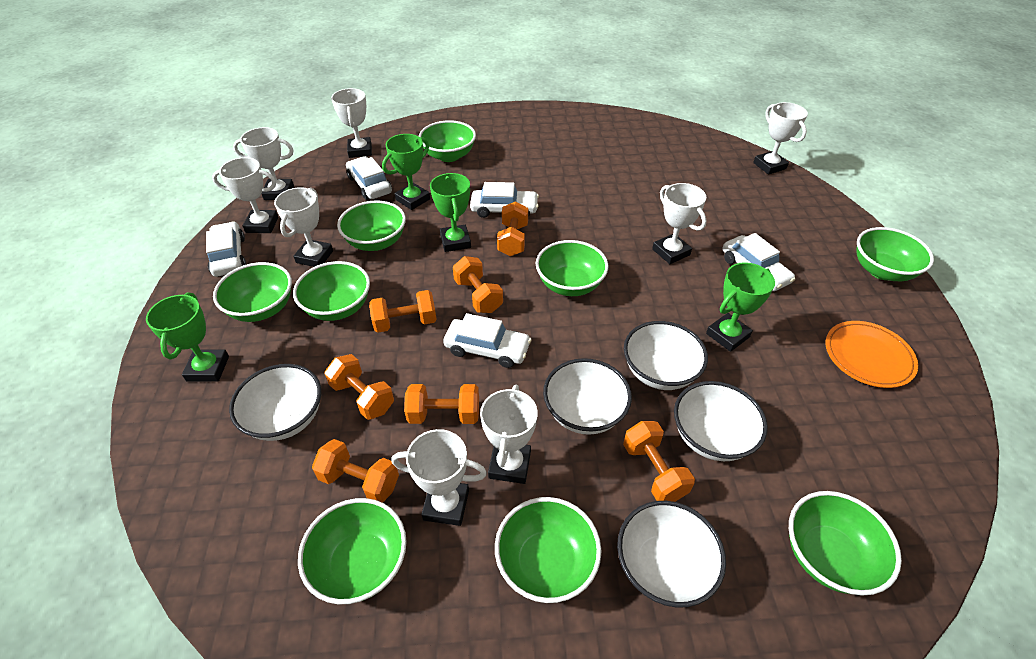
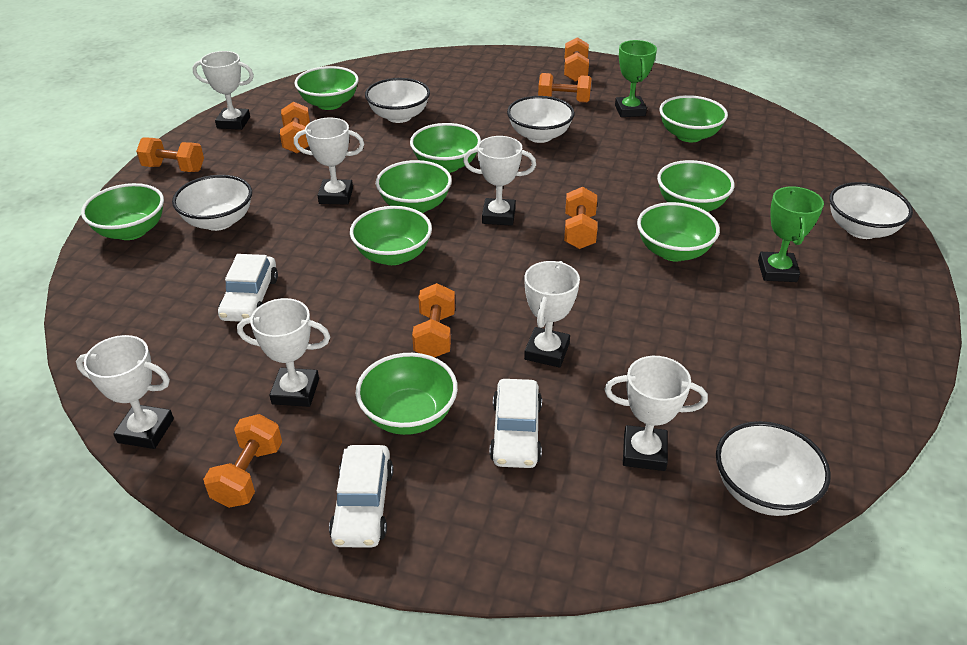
green trophy: [146,292,229,382] [382,134,430,210] [430,173,471,252] [706,262,775,352] = 4 -> [615,40,657,117] [758,186,824,282] = 2
orange plate: [826,321,918,388] = 1 -> none = 0
white car: [206,221,246,277] [346,156,392,200] [443,313,532,368] [470,182,539,218] [722,233,795,291] = 5 -> [218,254,278,322] [329,445,393,548] [489,379,542,468] = 3
white trophy: [212,157,278,233] [233,127,294,200] [274,187,333,267] [331,88,372,158] [392,429,487,526] [480,385,538,484] [652,183,707,264] [753,102,808,175] = 8 -> [76,335,174,449] [192,51,254,130] [237,298,330,407] [294,117,364,205] [463,136,536,226] [524,261,580,368] [604,356,708,471] = 7

